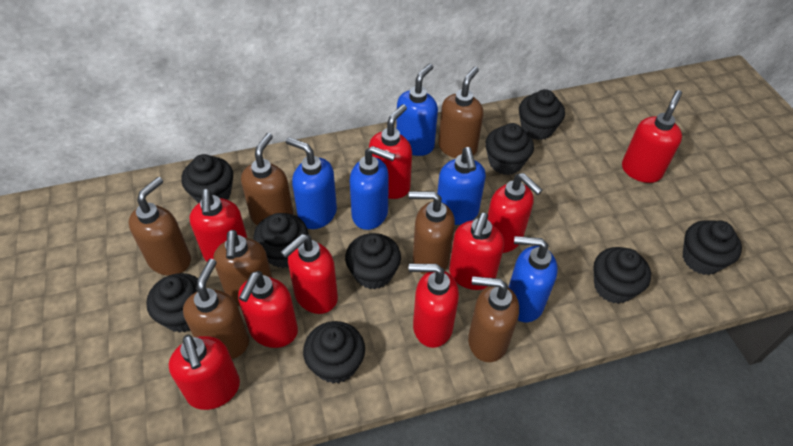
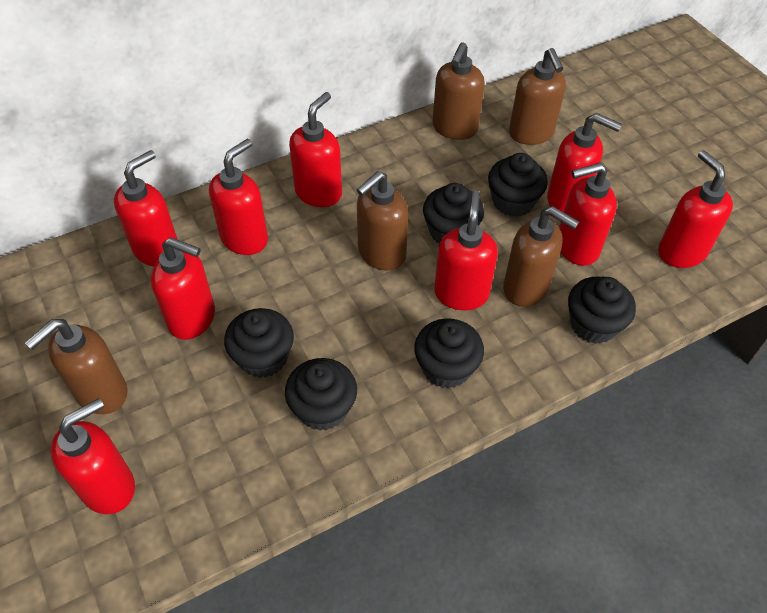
black cupcake: [146,273,198,333] [181,154,233,204] [253,213,308,268] [303,321,365,384] [345,233,401,289] [485,123,534,175] [519,89,565,140] [593,247,651,304] [683,220,742,275] = 9 -> [224,308,294,378] [285,358,357,431] [414,318,484,389] [423,183,484,243] [488,153,548,217] [568,276,636,344] = 6
blue soap dispenser: [286,137,337,229] [350,146,395,230] [396,64,438,156] [437,147,486,225] [509,236,558,322] = 5 -> none = 0
brown soap dispenser: [128,177,191,276] [183,259,249,359] [213,230,272,306] [241,133,294,225] [409,191,455,275] [438,67,483,158] [468,276,519,362] = 7 -> [25,319,127,414] [356,171,408,271] [433,43,485,140] [504,206,579,307] [509,48,566,145] = 5

